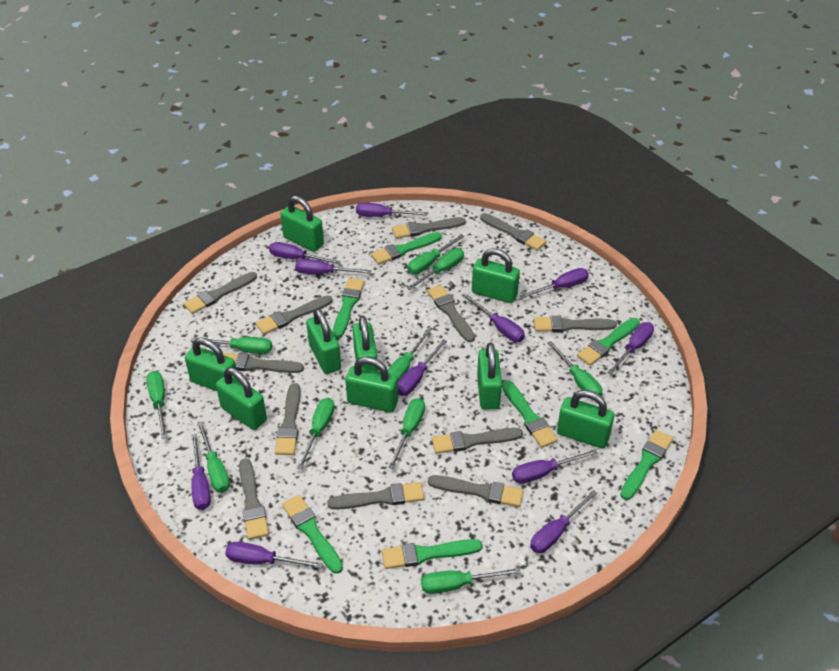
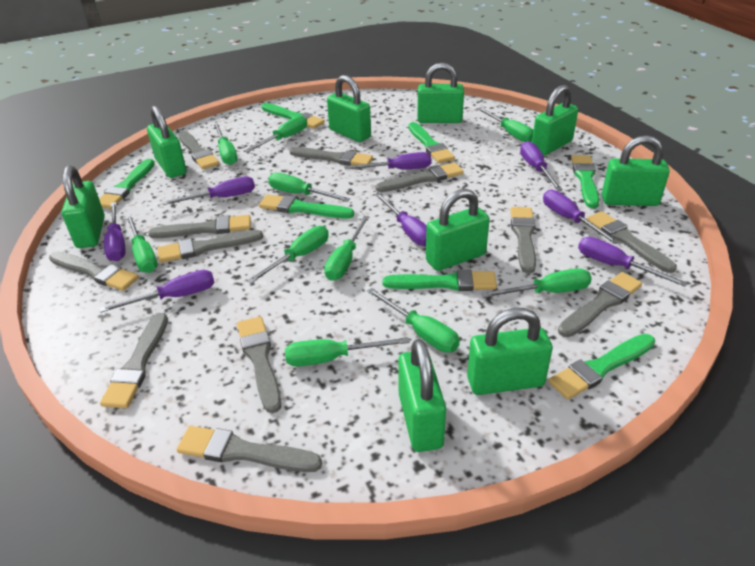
purple screwdriver: [191,434,211,510] [225,542,323,568] [269,242,341,265] [295,259,371,274] [356,203,428,217] [398,339,447,396] [464,295,525,342] [512,449,598,484] [520,268,589,299] [530,490,597,553] [607,322,654,375] = 11 -> [99,270,215,313] [104,202,126,261] [162,176,255,205] [344,152,431,170] [375,193,427,246] [520,141,562,191] [543,190,619,244] [578,237,687,287] = 8

